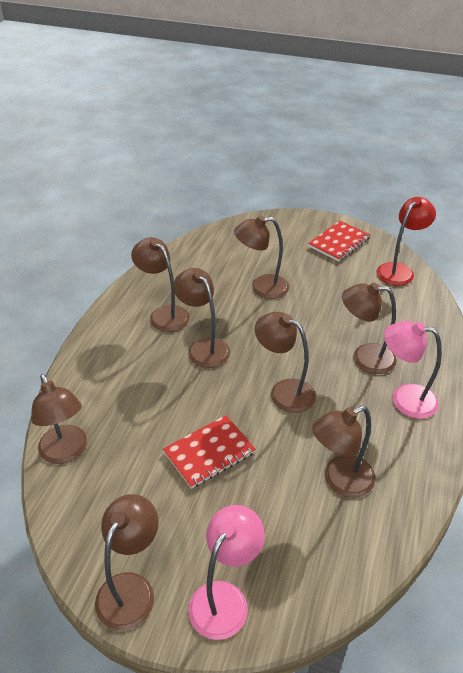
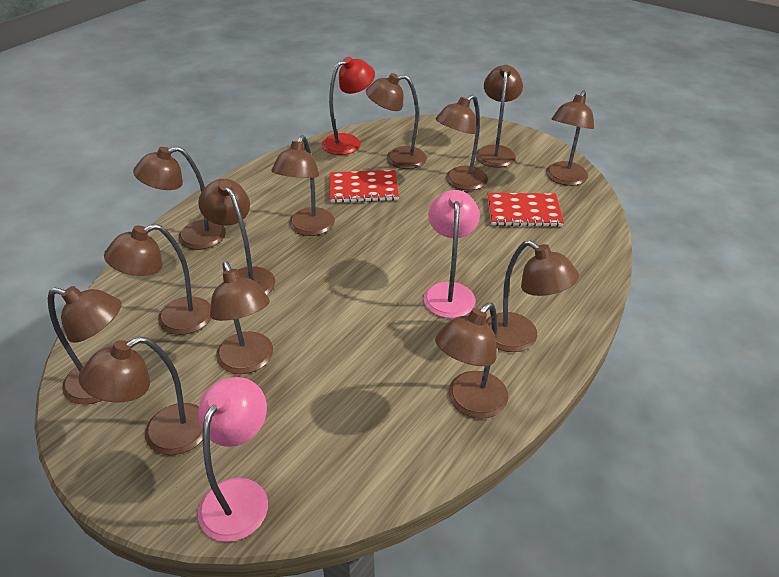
brown lamp: [31,374,87,464] [95,494,159,630] [131,237,190,332] [173,268,230,368] [234,216,289,299] [255,312,316,413] [312,406,375,498] [342,282,397,374] = 8 -> [48,286,122,405] [78,337,203,455] [104,224,211,335] [133,146,226,250] [198,179,275,295] [210,262,273,374] [271,135,335,236] [366,73,427,169] [435,303,508,419] [436,94,488,190] [476,65,523,168] [485,240,579,352] [546,91,594,186] = 13

